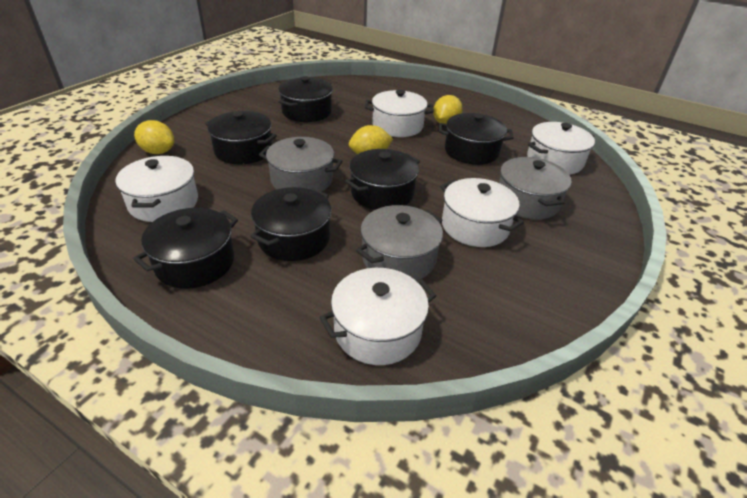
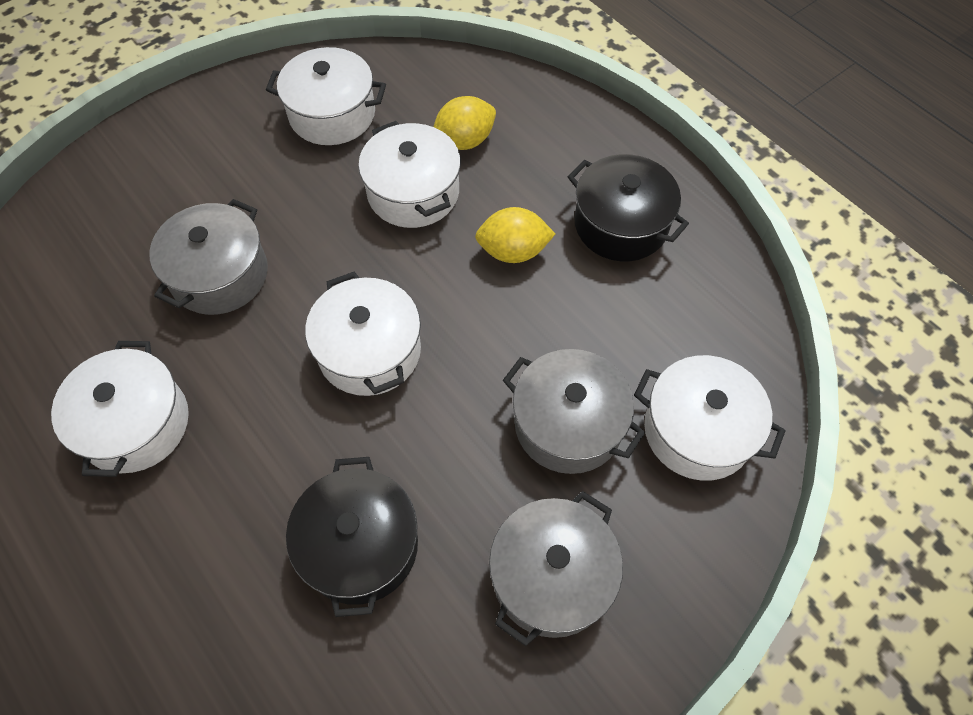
black pot: [133,208,238,289] [205,111,277,164] [251,187,332,261] [278,76,333,122] [345,149,420,210] [439,113,514,165] = 6 -> [286,457,418,617] [568,154,689,261] = 2
yellow lemon: [134,120,174,154] [349,125,393,154] [433,95,463,124] = 3 -> [433,96,496,150] [475,207,555,263] = 2

